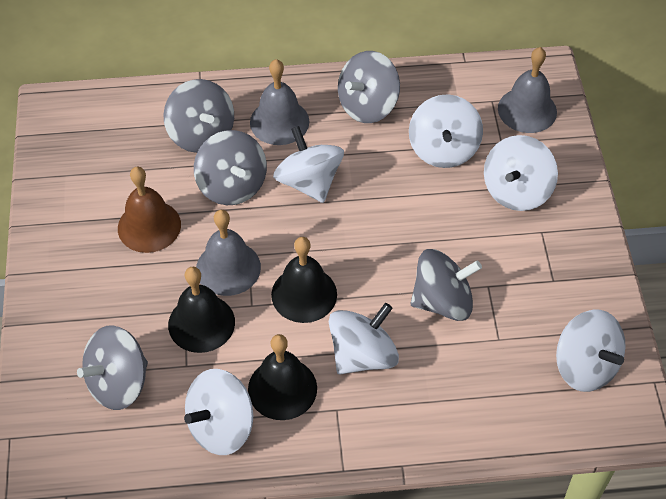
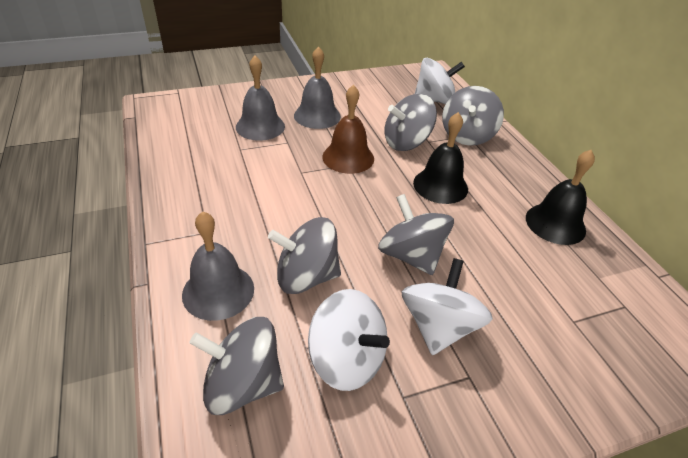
black bell: [168,267,235,353] [248,334,317,420] [271,237,337,323] = 3 -> [413,112,468,204] [526,150,595,245] = 2
white spinning top: [184,369,253,455] [273,126,344,203] [329,303,399,375] [409,95,483,168] [484,135,558,211] [556,310,626,392] = 6 -> [308,289,390,391] [401,258,493,355] [415,58,465,104] = 3

